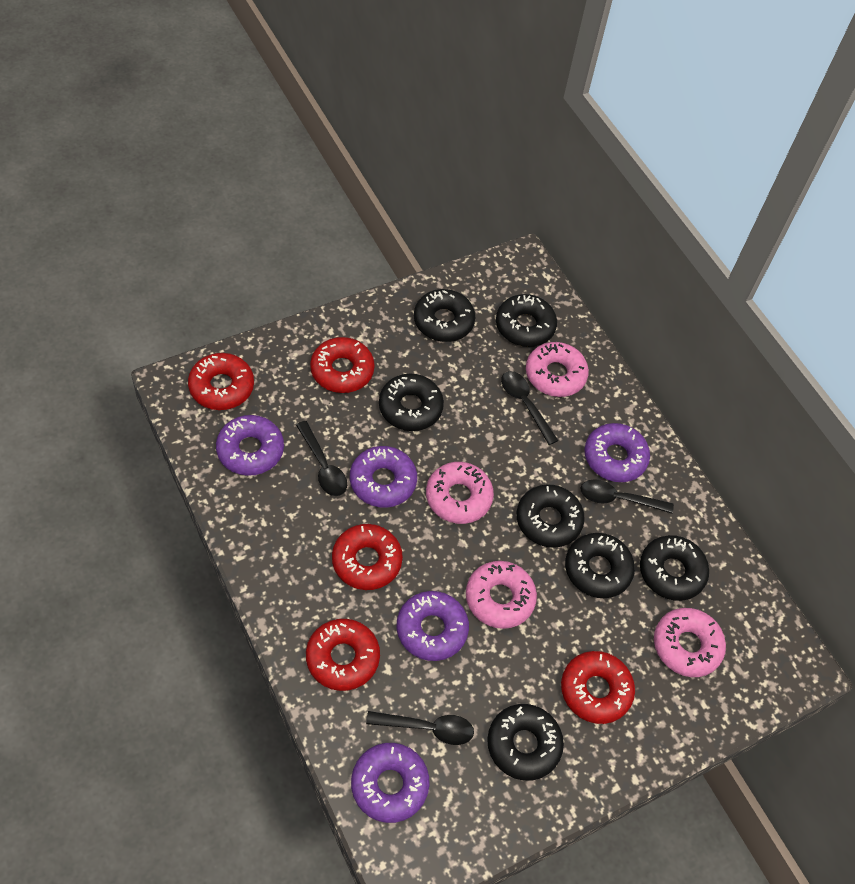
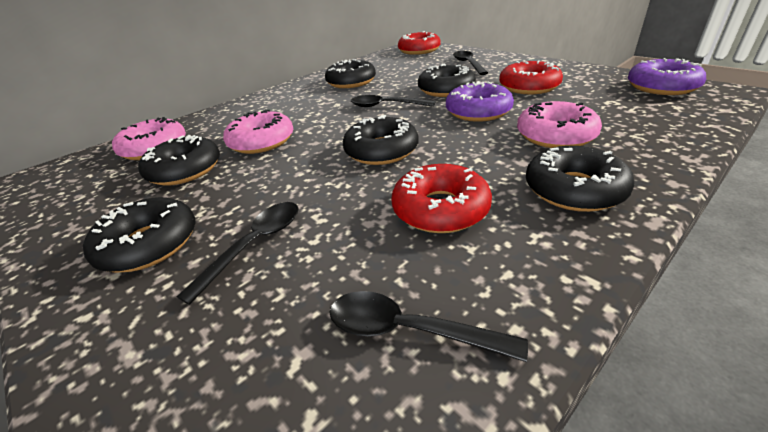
black donut: [379,374,444,431] [414,289,475,342] [487,704,564,781] [496,294,557,347] [516,484,585,548] [565,533,635,598] [640,535,709,601] = 7 -> [83,197,196,272] [138,135,220,186] [325,59,376,88] [343,115,418,165] [418,64,476,97] [526,146,635,212] = 6
pink donut: [426,462,494,524] [466,561,537,629] [526,342,589,397] [654,608,726,677] = 4 -> [112,117,186,160] [223,110,293,154] [517,101,602,148] = 3
purple donut: [216,415,284,476] [350,446,417,508] [351,743,430,823] [397,591,469,661] [585,423,650,482] = 5 -> [446,81,514,122] [628,58,706,95] = 2
red donut: [188,353,254,410] [306,619,380,691] [310,337,375,393] [332,524,403,590] [561,651,635,724] = 5 -> [392,164,492,233] [398,31,441,55] [499,61,563,94] = 3

